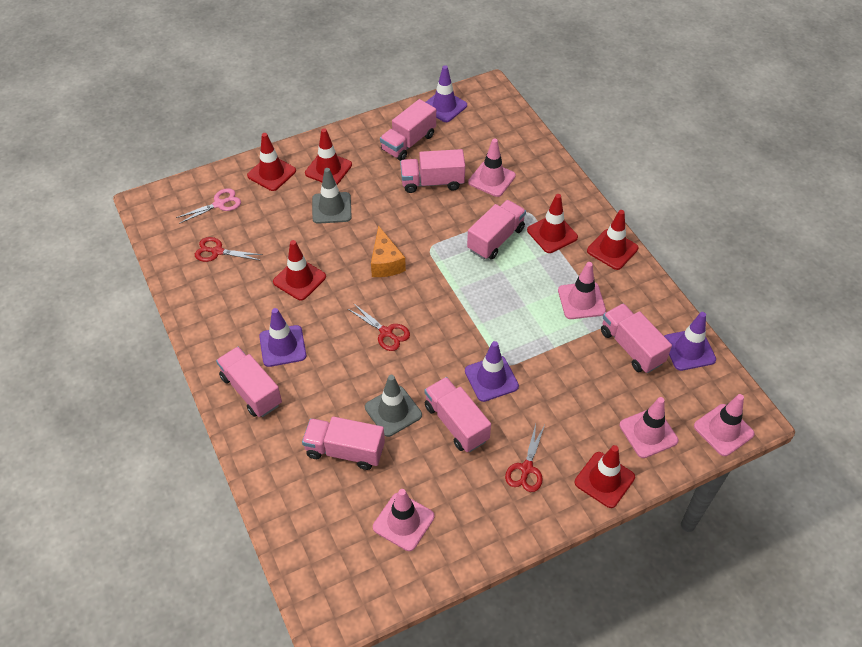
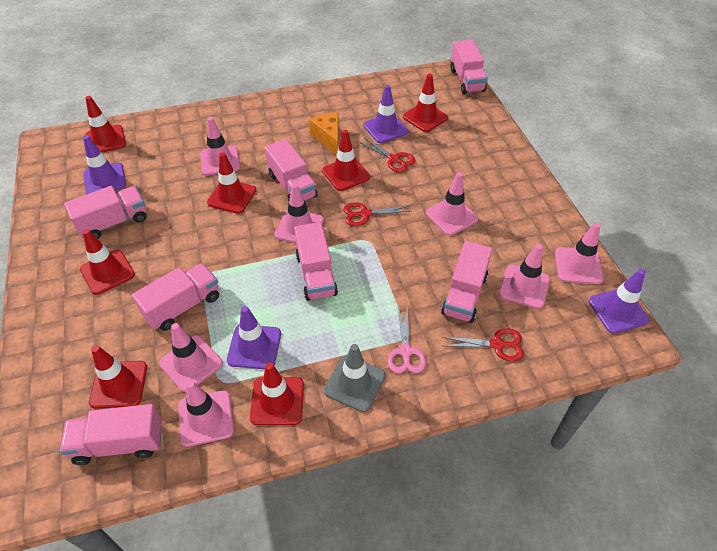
grey traffic cone: [312,168,352,224] [365,375,422,437] = 2 -> [324,344,386,412] = 1
pink traffic cone: [373,489,434,551] [468,139,516,197] [558,262,606,319] [620,397,678,458] [694,394,755,456] = 5 -> [159,323,223,392] [178,381,234,447] [200,117,240,176] [274,184,324,243] [426,172,478,236] [499,244,550,309] [555,223,603,284] = 7
red traffic cone: [247,133,296,191] [273,240,326,301] [305,128,352,185] [527,194,578,253] [575,445,635,508] [587,210,638,270] = 6 -> [80,229,135,295] [85,96,126,153] [89,345,147,409] [207,152,257,214] [250,363,304,425] [322,130,370,191] [403,74,448,132] = 7

